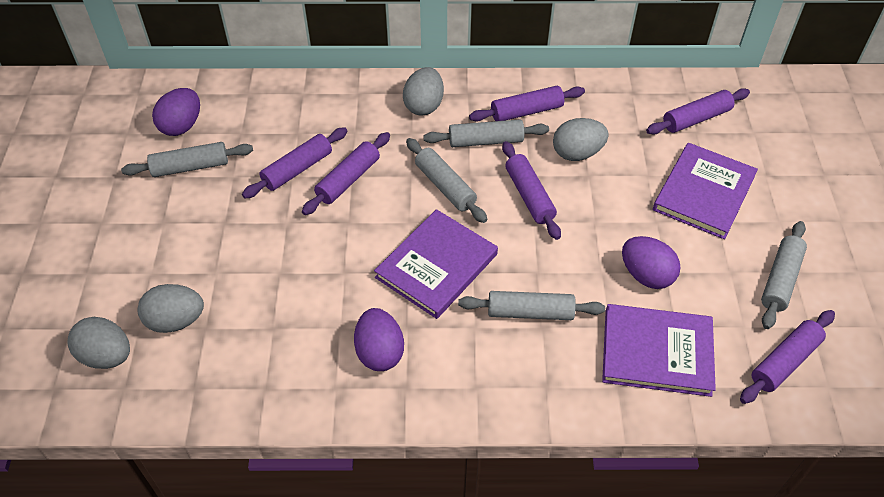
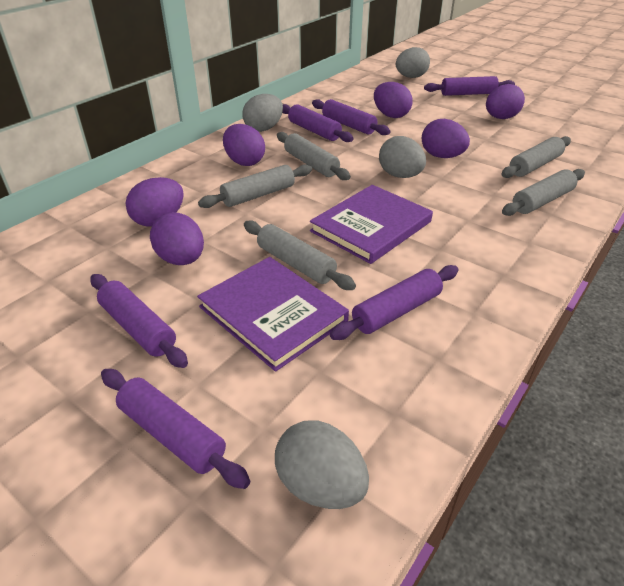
purple book: [374,209,498,319] [602,304,716,397] [653,143,758,239] = 3 -> [197,257,349,372] [310,185,433,264] = 2
purple egg: [152,88,200,136] [354,308,404,371] [622,236,681,289] = 3 -> [126,177,184,226] [150,212,204,265] [223,124,265,166] [374,82,412,118] [422,119,470,158] [486,84,525,119] = 6

